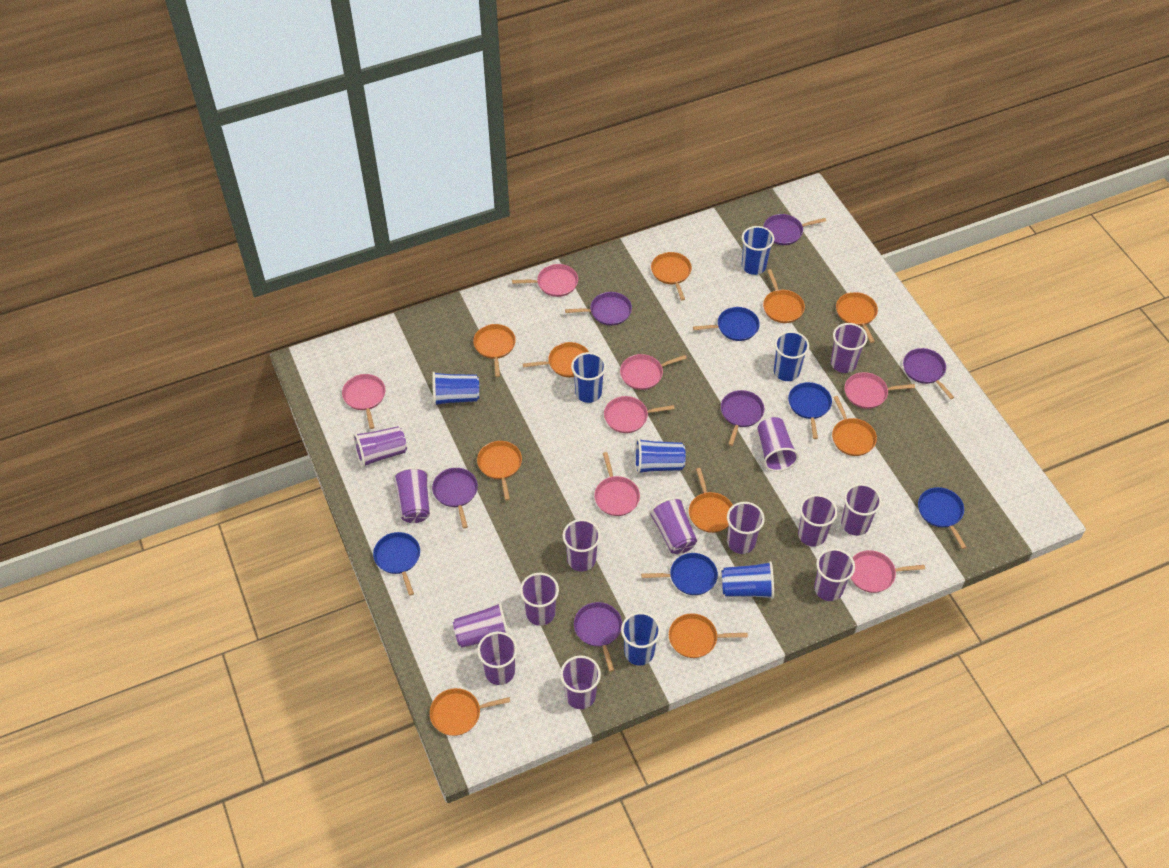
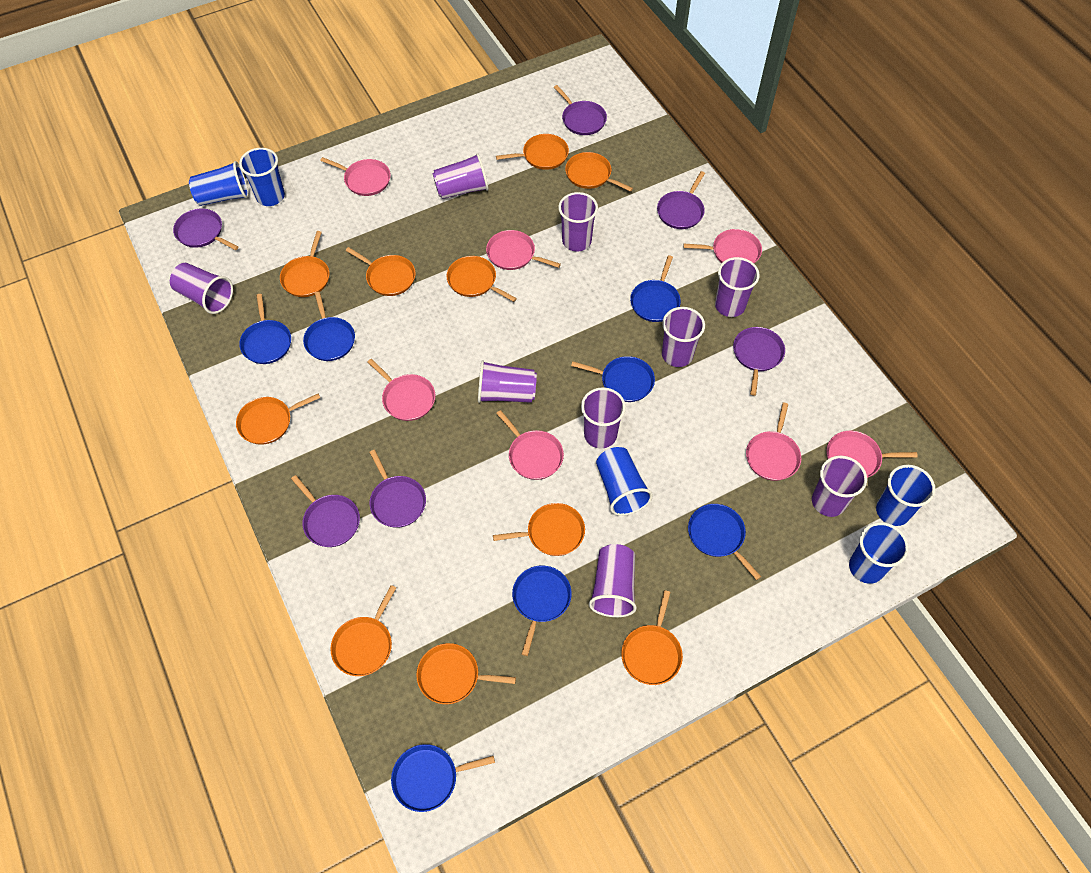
blue cup: [432,372,479,406] [571,352,606,403] [621,612,661,665] [635,438,686,474] [722,561,774,599] [742,226,774,275] [774,331,809,381] = 7 -> [189,161,249,206] [239,148,285,206] [596,447,653,516] [849,522,909,584] [876,465,935,526] = 5
blue pan: [373,532,420,596] [641,553,718,595] [693,307,760,341] [788,382,832,439] [918,487,966,549] = 5 -> [239,294,291,364] [303,292,355,361] [391,744,495,812] [512,566,572,656] [571,356,655,402] [630,255,681,322] [688,504,761,580] = 7
purple cup: [353,426,407,468] [392,467,430,523] [453,602,510,648] [477,631,518,685] [520,573,559,626] [560,655,601,709] [563,519,601,572] [649,497,697,554] [727,502,765,554] [757,417,799,471] [798,494,838,546] [814,548,855,601] [831,323,868,373] [841,484,882,536] = 14 -> [170,263,233,314] [433,153,488,199] [478,360,537,403] [558,192,598,251] [581,387,626,448] [589,544,637,617] [662,307,705,367] [715,257,760,317] [812,455,867,517] = 9

